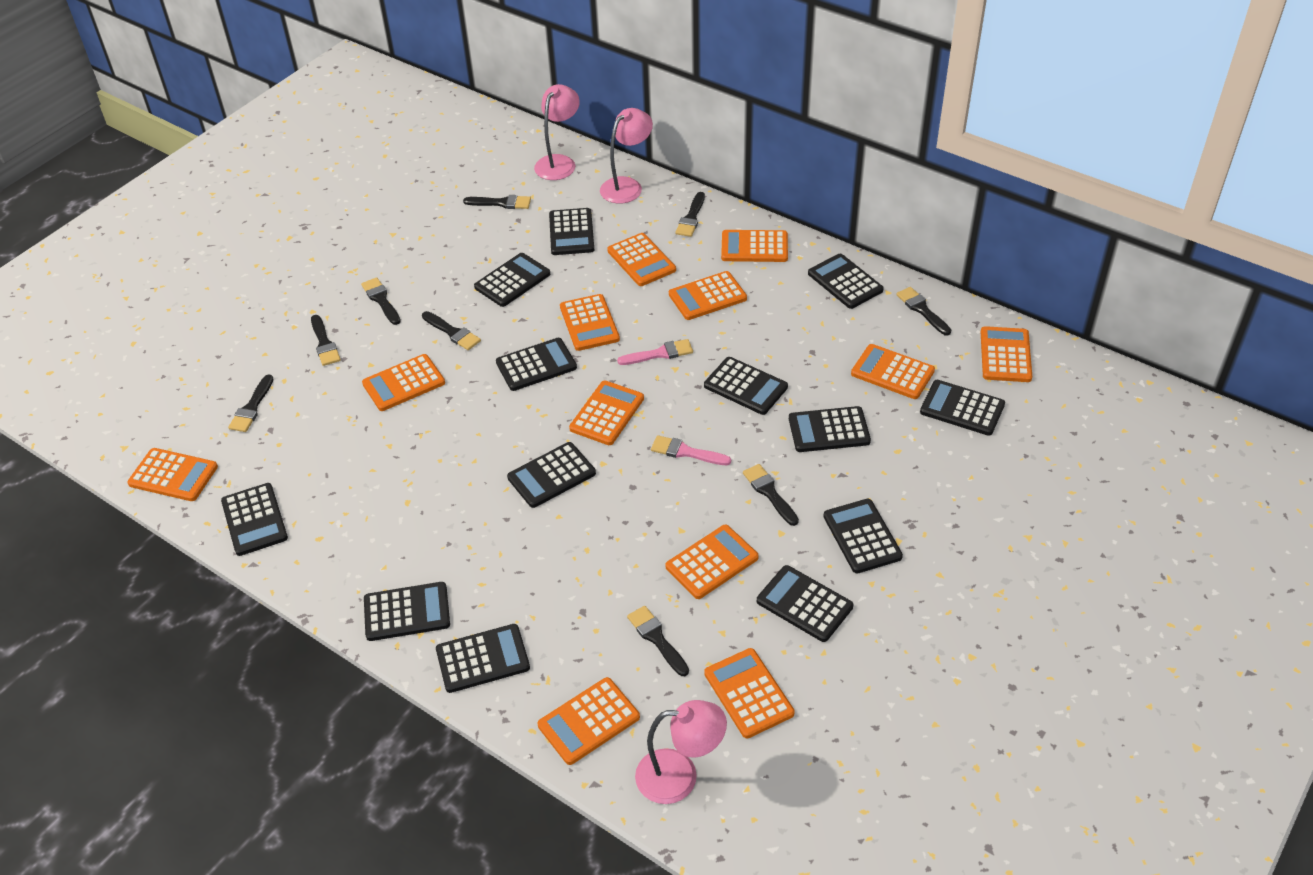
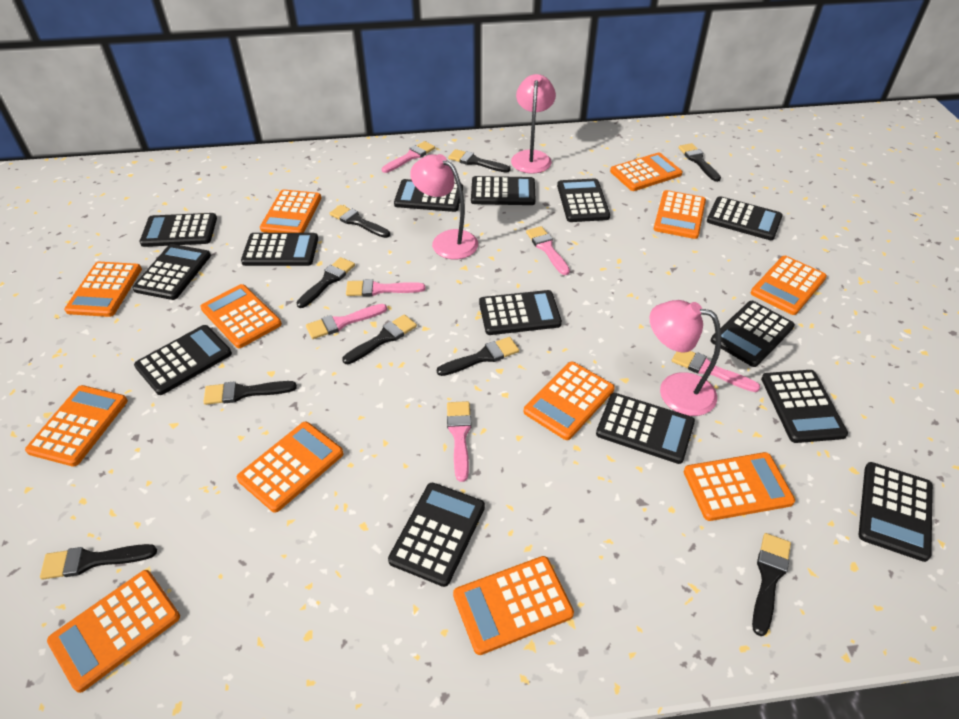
black calculator: [221,483,288,556] [364,582,450,641] [436,624,530,693] [474,253,550,307] [496,338,577,391] [507,442,596,508] [549,208,594,255] [704,357,788,415] [757,565,853,642] [789,406,871,452] [808,253,884,309] [823,499,903,573] [920,380,1005,436] = 13 -> [132,244,211,300] [134,325,232,395] [139,213,217,247] [241,233,318,266] [388,483,485,587] [394,179,463,212] [471,176,536,205] [479,290,562,335] [557,178,610,222] [596,393,695,464] [707,196,783,240] [711,301,795,367] [761,370,848,443] [858,462,933,562] = 14
pink brush: [617,339,693,365] [651,435,731,465] = 2 -> [306,304,387,339] [346,279,425,297] [382,141,435,173] [447,401,472,482] [526,226,570,275] [672,351,761,392] = 6

